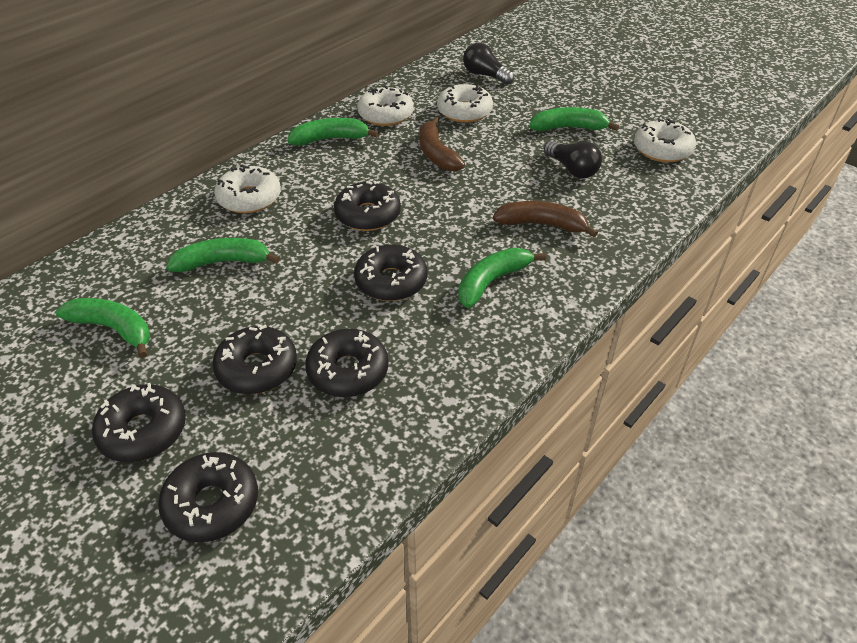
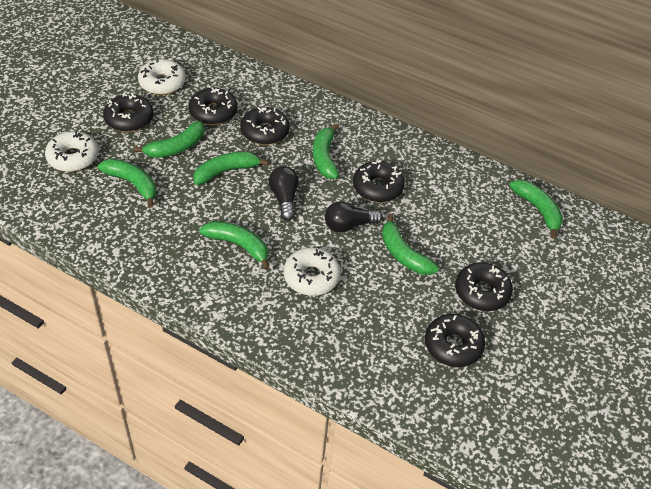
brown banana: [419,117,465,171] [493,201,598,237] = 2 -> none = 0
green banana: [56,298,150,358] [166,238,280,272] [287,118,379,146] [458,248,546,308] [529,107,619,131] = 5 -> [98,159,156,208] [134,121,204,158] [193,152,269,185] [199,221,269,270] [313,124,339,179] [382,214,439,275] [509,180,563,239] = 7
white donut: [214,165,281,213] [357,86,414,126] [437,84,493,123] [634,118,696,162] = 4 -> [45,131,98,172] [138,59,186,95] [284,247,341,296] = 3

